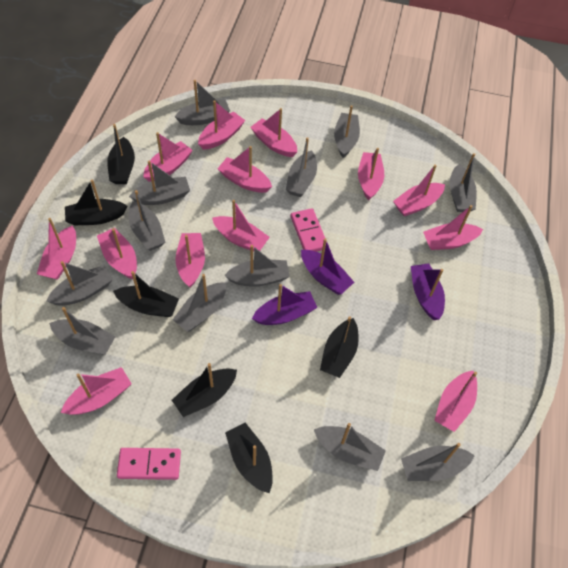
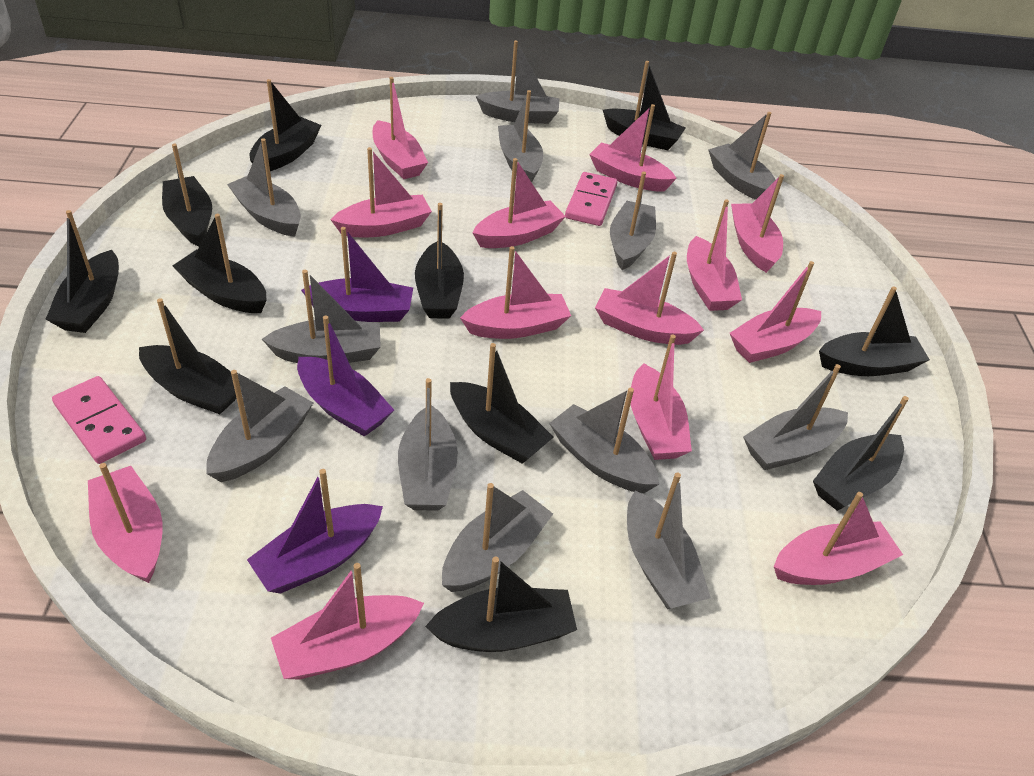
black boat: [65,179,127,225] [107,124,135,184] [113,271,179,317] [172,363,237,417] [225,423,273,493] [320,316,359,378] = 6 -> [46,210,119,333] [139,298,240,414] [162,144,212,247] [172,214,267,313] [249,79,321,171] [415,203,464,318] [425,557,577,652] [450,343,554,464] [603,61,686,150] [813,396,909,511] [819,286,930,376] = 11

